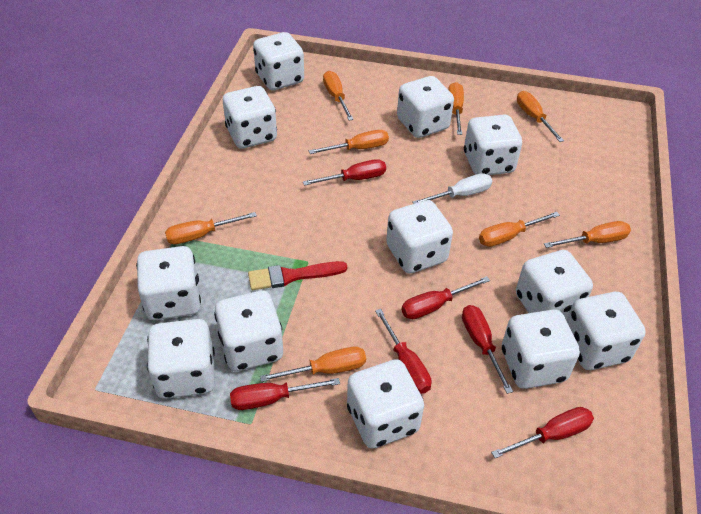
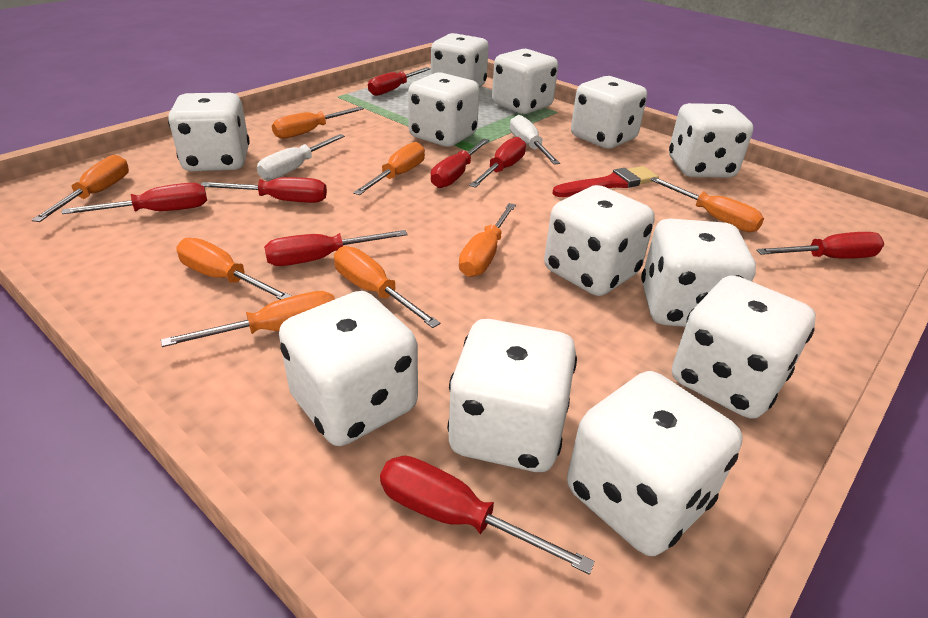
red screwdriver: [230,378,340,410] [303,159,386,186] [375,309,431,394] [401,276,490,319] [462,305,513,394] [491,407,594,458] = 6 -> [61,183,207,214] [201,177,327,203] [264,230,407,266] [368,67,431,96] [380,456,595,575] [431,138,489,188] [469,137,526,188] [756,232,884,259] = 8
white screwdriver: [413,173,492,204] = 1 -> [257,134,345,181] [510,115,560,165] = 2

